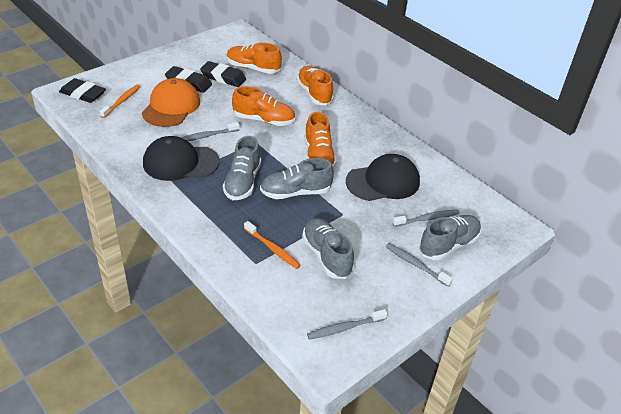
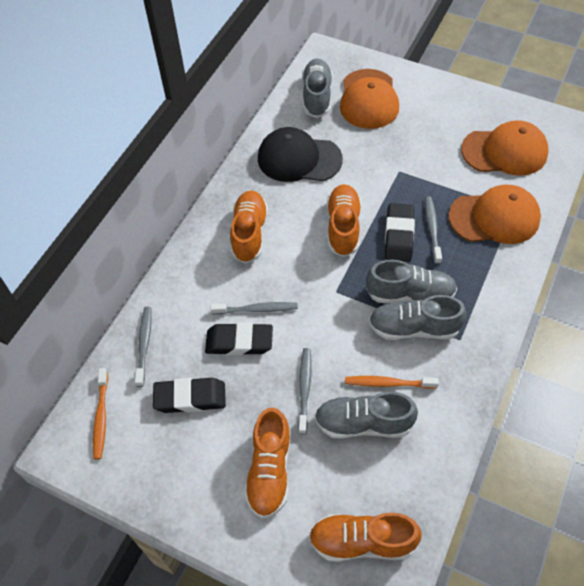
black cap: [143,136,220,181] [346,154,420,201] = 2 -> [258,127,343,182] = 1
orange cap: [142,78,200,127] = 1 -> [340,69,399,129] [448,185,541,244] [461,120,549,176] = 3

